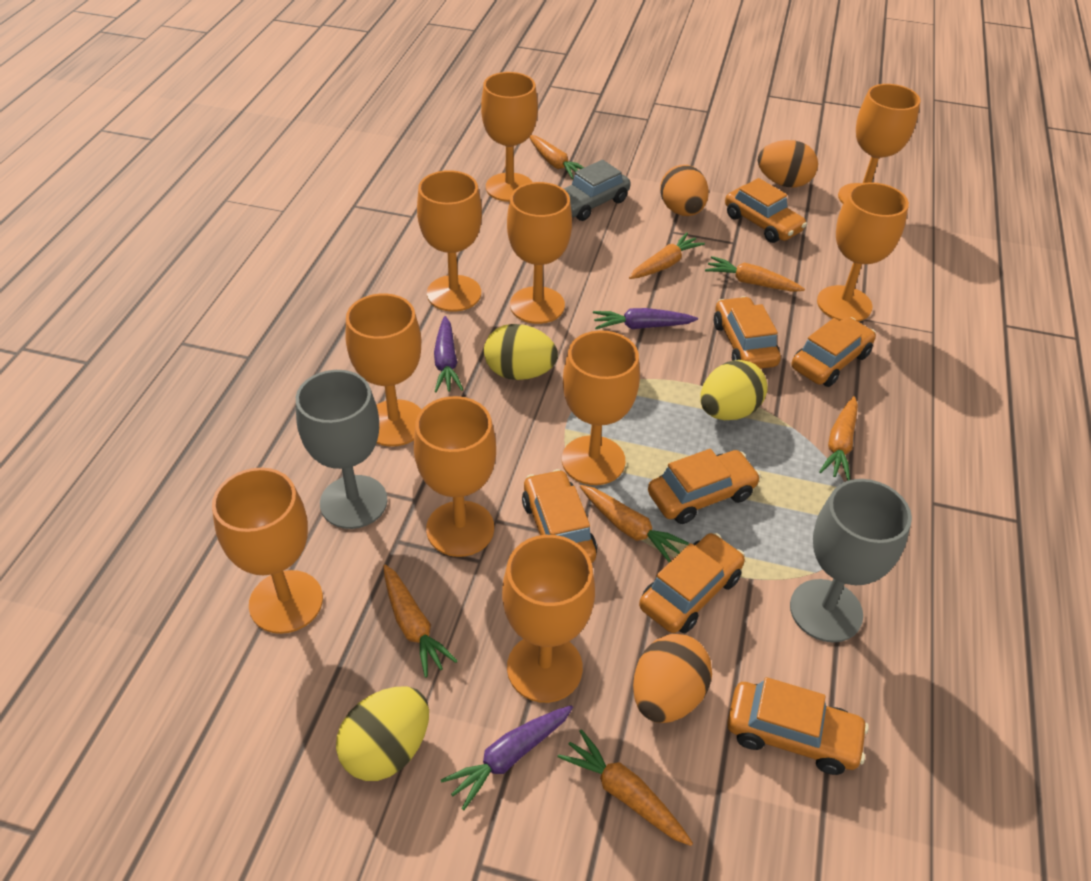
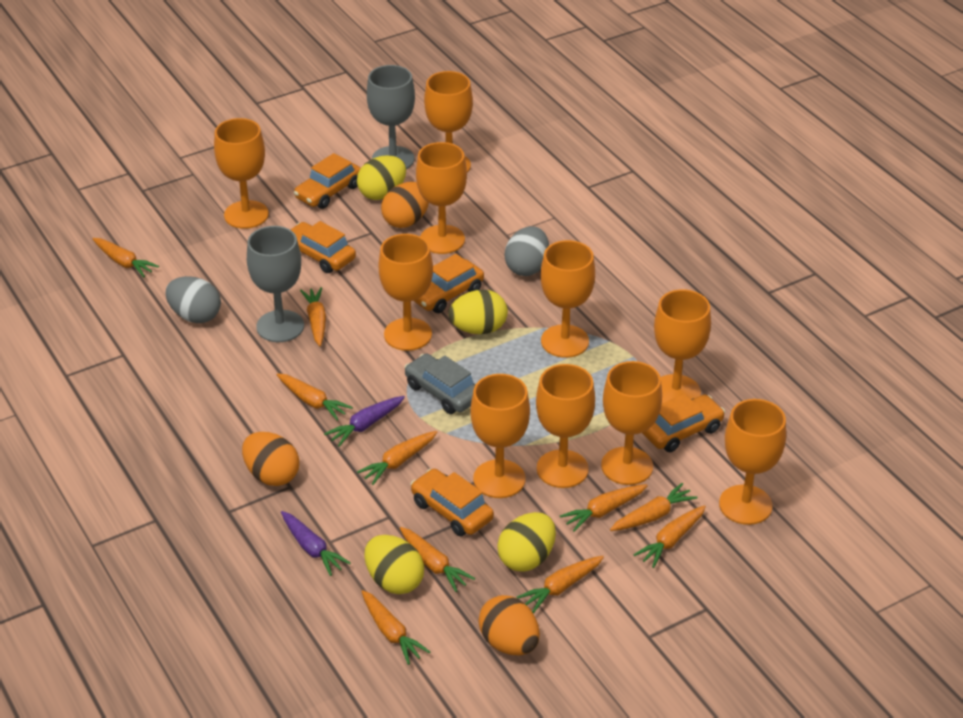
grey egg: none = 0 -> [165,276,221,323] [505,226,549,276] = 2
orange car: [522,469,597,563] [639,533,745,633] [648,449,761,524] [714,296,781,369] [725,178,807,243] [727,677,869,775] [792,317,876,387] = 7 -> [290,221,356,273] [294,153,361,209] [411,469,494,536] [414,254,484,313] [642,394,725,452] = 5
orange carrot: [383,564,457,678] [529,135,584,179] [558,729,693,846] [580,485,689,563] [629,233,705,279] [705,256,805,292] [819,396,858,481] = 7 -> [92,238,159,277] [276,373,353,421] [300,287,326,346] [357,431,437,485] [361,590,430,665] [400,527,475,592] [517,556,604,613] [560,484,648,532] [610,483,697,531] [633,505,706,568] = 10
purple carrot: [434,316,463,392] [441,705,573,810] [593,308,698,329] = 3 -> [281,511,351,576] [324,396,405,447] = 2
yellow egg: [336,687,429,781] [484,324,558,380] [700,360,768,420] = 3 -> [357,155,406,200] [364,535,424,594] [448,290,508,334] [497,512,556,572] = 4

